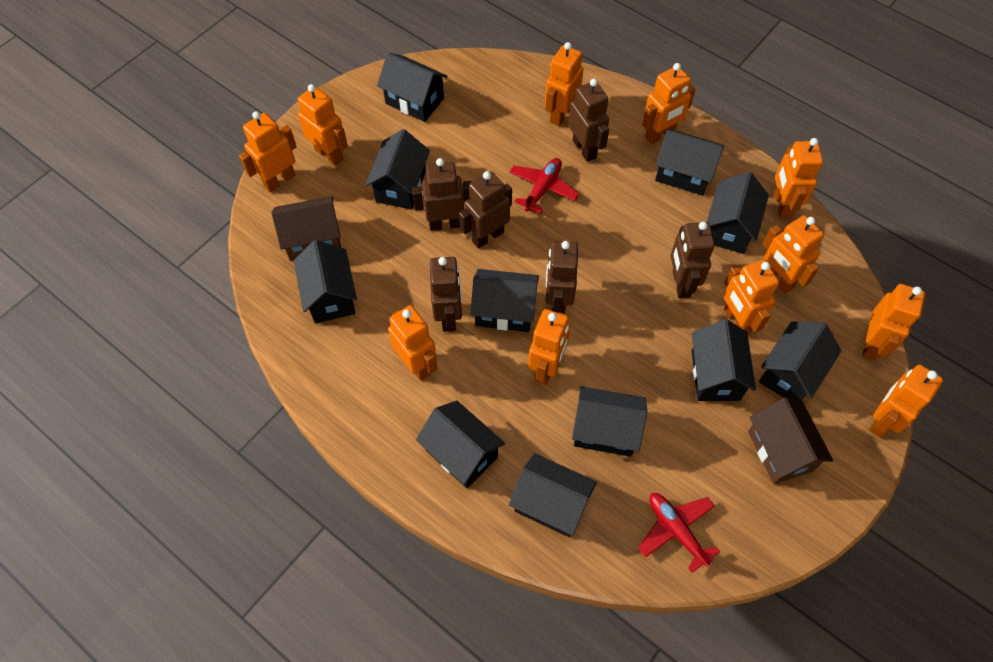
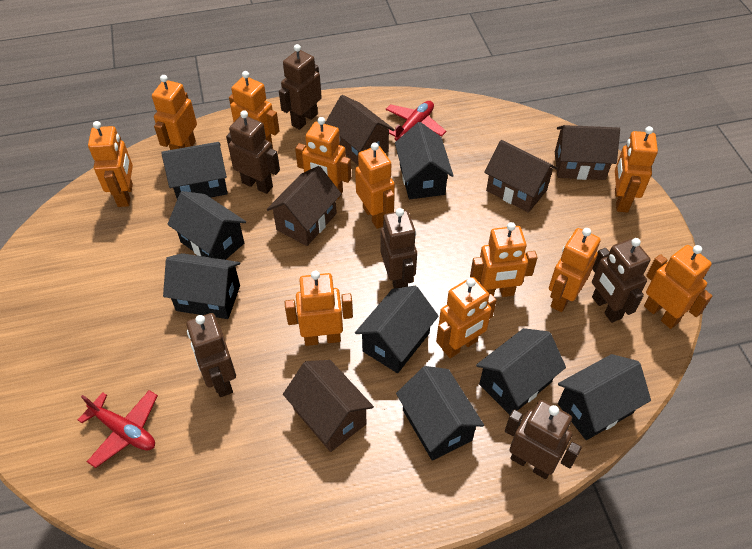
black house: [294,240,357,323] [366,129,430,210] [377,52,448,122] [416,400,505,488] [470,269,539,332] [509,453,597,537] [572,386,647,457] [655,129,724,196] [692,319,756,401] [707,172,769,254] [759,321,841,400] = 11 -> [161,142,228,199] [163,253,240,319] [167,191,246,260] [355,286,438,373] [395,122,454,199] [396,366,484,461] [476,328,566,415] [558,354,651,440] = 8
brown house: [271,196,341,261] [748,397,833,484] = 2 -> [267,166,341,246] [283,360,374,452] [325,95,395,166] [484,140,558,213] [555,125,620,180] = 5

